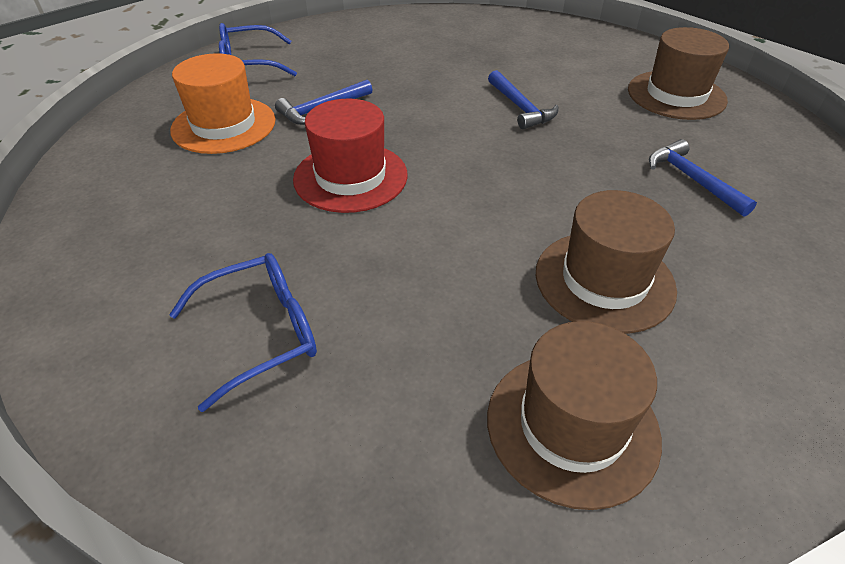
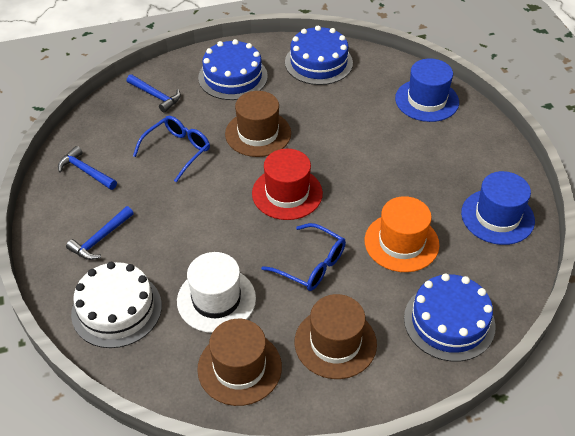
blue cake: none = 0 -> [198,39,268,100] [285,26,353,85] [404,273,496,362] = 3
blue hat: none = 0 -> [395,58,459,122] [461,171,535,245] = 2
white cake: none = 0 -> [71,262,162,348] = 1
white hat: none = 0 -> [177,252,256,333] = 1

